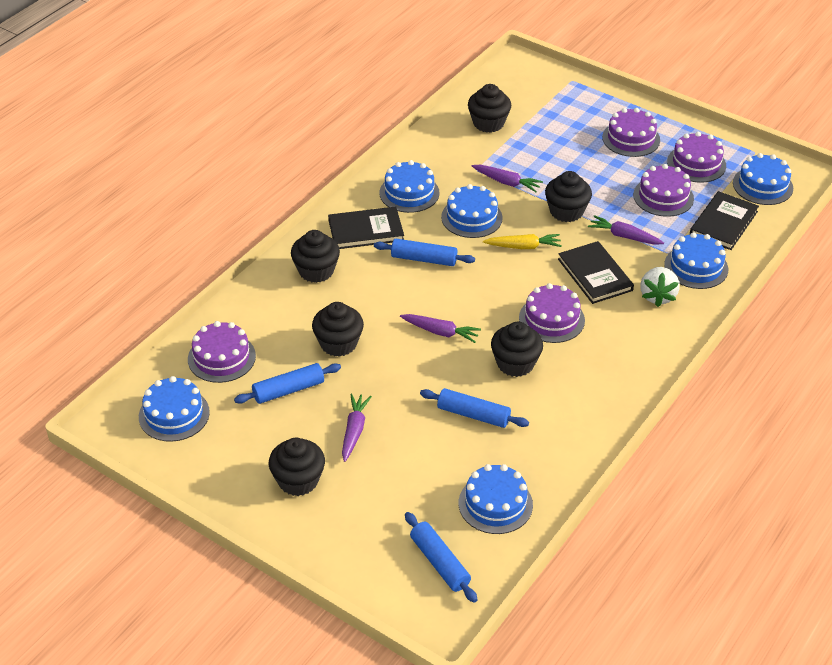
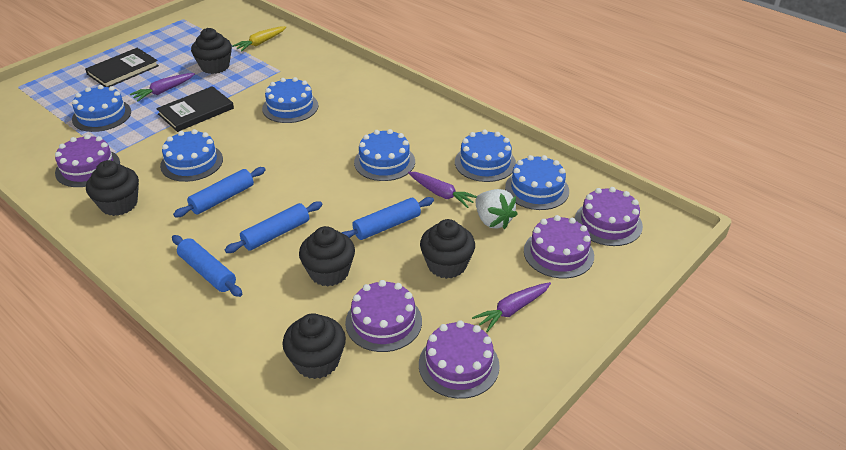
black book: [328,207,404,249] [558,241,634,304] [690,191,759,250] = 3 -> [85,48,159,87] [156,86,234,132] = 2
black cupcake: [269,438,325,496] [291,230,340,283] [312,302,364,357] [468,84,511,133] [491,322,543,377] [545,171,592,222] = 6 -> [86,160,139,216] [191,28,232,74] [282,313,346,379] [299,226,355,287] [420,219,475,279] = 5
purple carrot: [342,394,372,462] [400,314,481,343] [472,165,543,192] [588,215,664,245] = 4 -> [130,73,195,101] [408,172,477,208] [472,282,551,332] = 3

